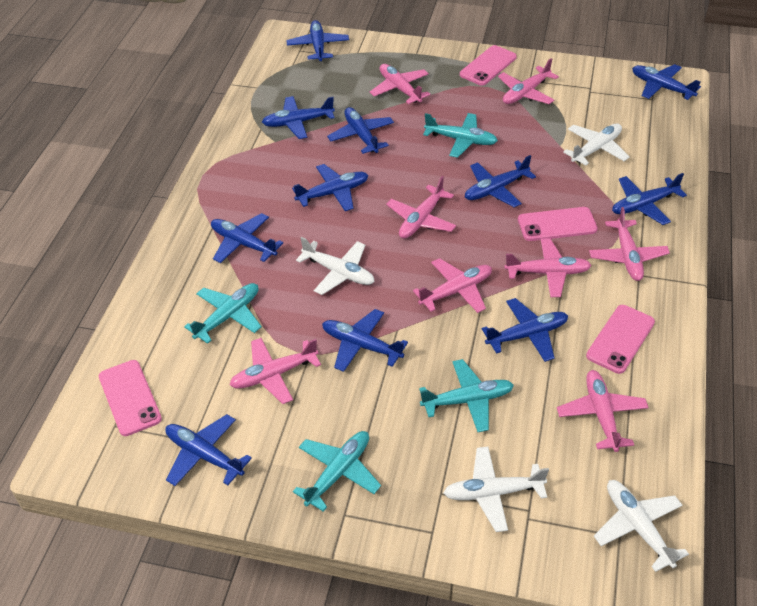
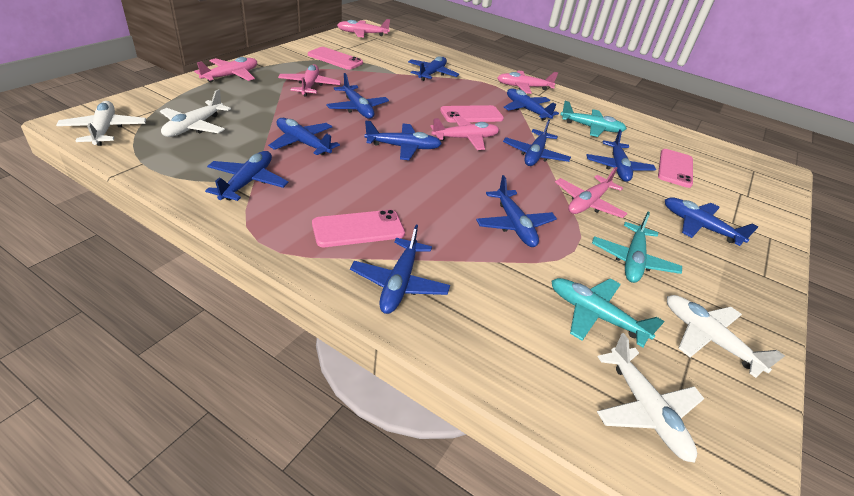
pink plane: [230,338,321,404] [370,64,430,104] [386,176,456,239] [413,258,492,313] [498,58,559,104] [504,239,592,297] [557,370,649,452] [589,207,670,281] = 8 -> [194,57,257,83] [278,64,341,96] [337,19,390,37] [430,116,499,150] [497,71,558,94] [555,167,628,218] = 6
turquoise plane: [184,283,262,344] [293,431,381,512] [419,359,514,432] [423,113,498,158] = 4 -> [552,278,664,347] [560,101,627,137] [592,212,682,283] = 3

